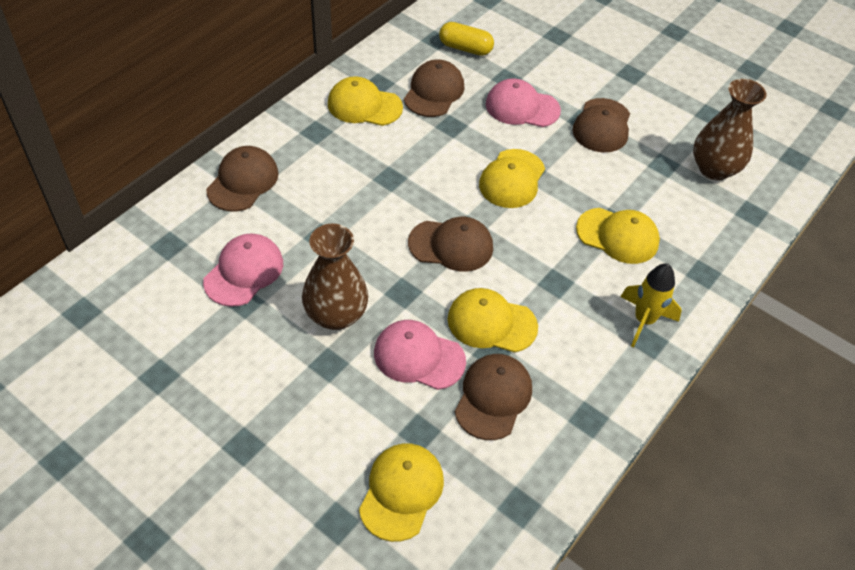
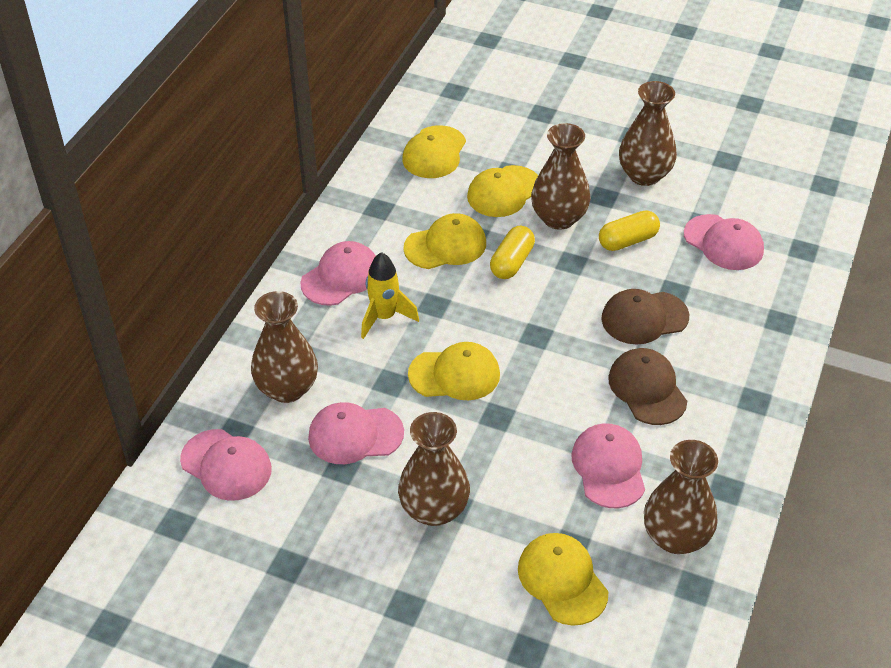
brown cap: [206,146,279,212] [404,59,464,117] [408,216,493,272] [455,354,532,440] [572,98,630,152] = 5 -> [601,289,689,345] [608,348,687,425] = 2
brown vase: [302,224,368,330] [693,79,766,180] = 2 -> [251,291,318,403] [398,412,470,526] [531,123,591,230] [619,81,677,186] [644,440,718,554] = 5
pink cap: [203,234,283,307] [374,320,466,390] [486,78,561,127] = 3 -> [180,429,272,501] [301,241,376,306] [308,402,404,464] [571,424,645,508] [684,214,764,270] = 5
yellow capsule: [439,22,494,56] = 1 -> [490,226,535,279] [599,210,660,251] = 2

